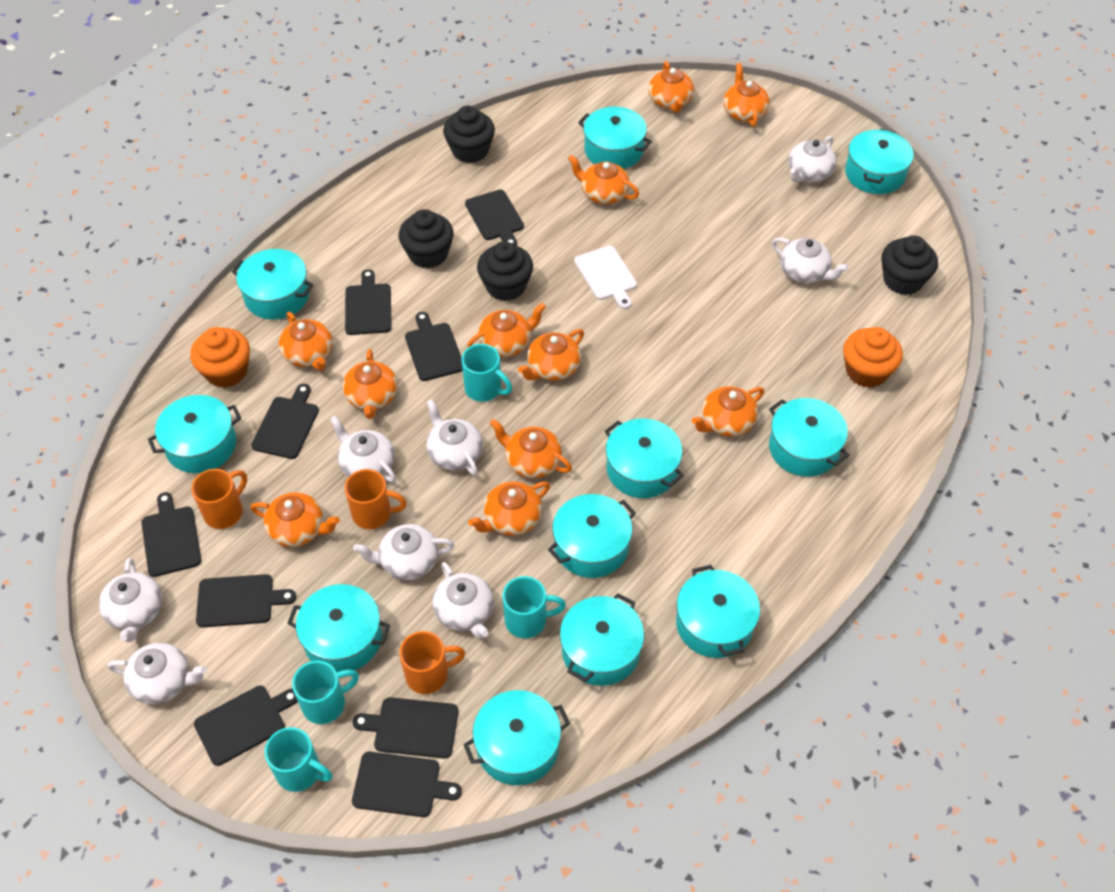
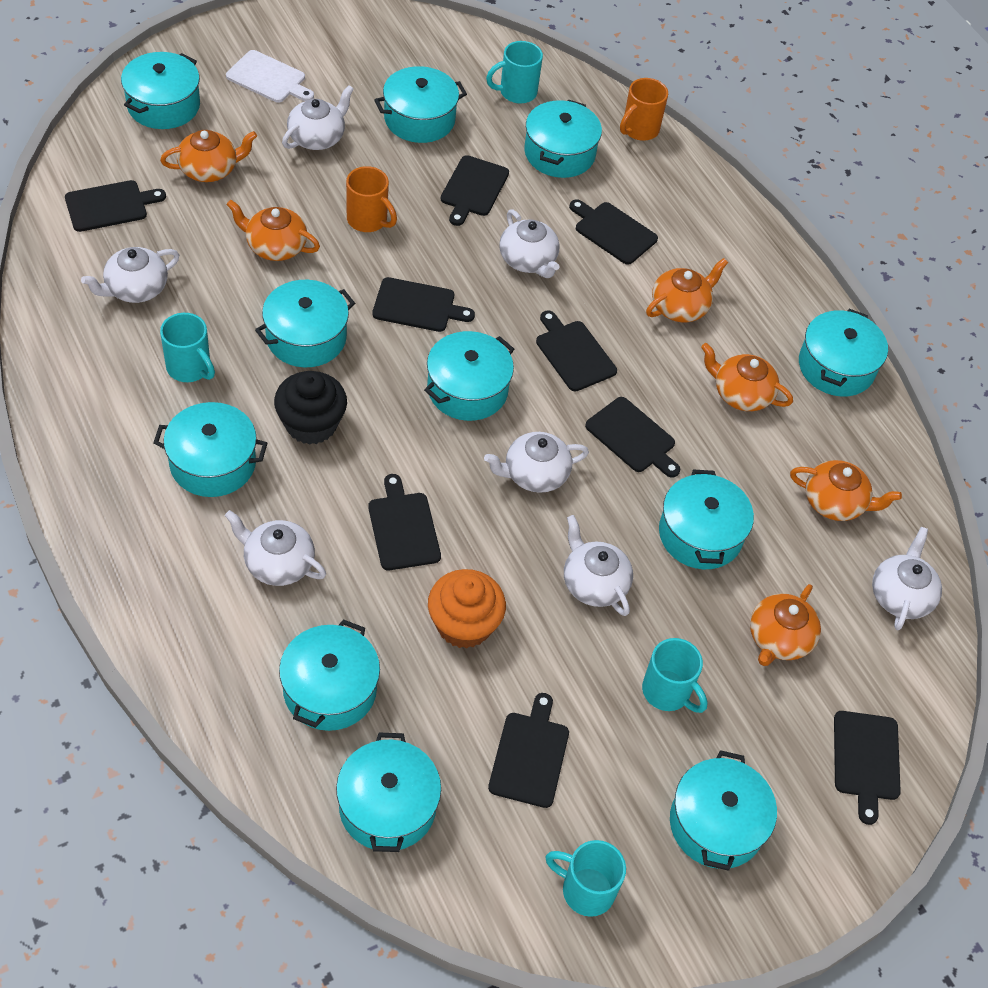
black cupcake: [399,209,454,269] [443,106,495,163] [477,241,533,301] [881,235,938,295] = 4 -> [274,371,347,445] = 1
orange cupcake: [190,327,250,388] [843,327,903,388] = 2 -> [428,569,506,649] = 1
orange mug: [191,469,247,529] [345,469,407,529] [399,631,465,694] = 3 -> [346,166,397,232] [620,78,668,141] = 2
orange teapot: [250,492,340,547] [279,312,333,371] [343,349,398,419] [467,303,546,357] [468,481,550,536] [490,419,572,479] [518,329,584,381] [568,154,639,204] [648,61,694,113] [692,386,764,436] [723,63,770,127] = 11 -> [160,130,257,182] [226,200,320,261] [646,258,728,322] [701,343,793,411] [750,584,821,666] [790,460,902,521] = 6
white teapot: [99,558,162,642] [108,643,206,704] [330,415,396,482] [353,524,454,580] [426,399,483,476] [432,562,494,639] [772,238,849,283] [788,136,837,182] = 8 -> [81,247,180,303] [225,510,326,586] [282,85,354,150] [484,432,589,493] [499,209,560,278] [564,515,633,616] [872,527,942,630] = 7

